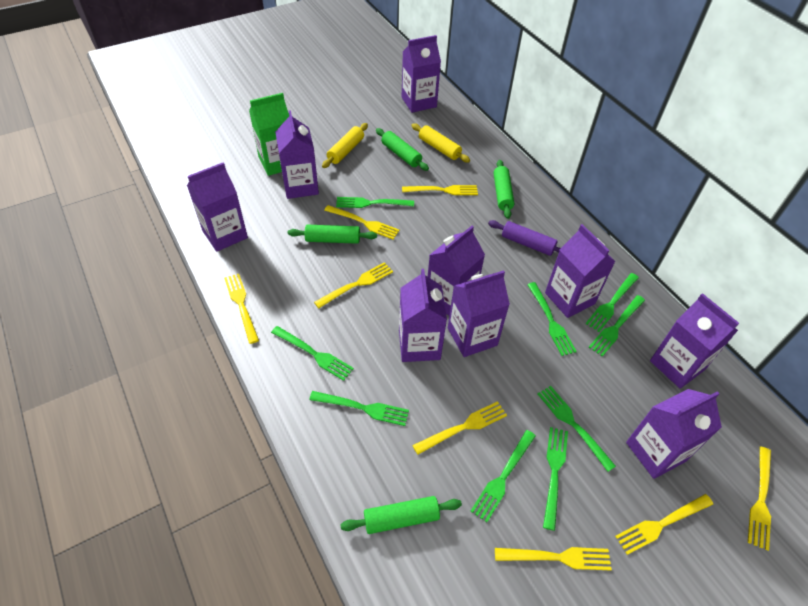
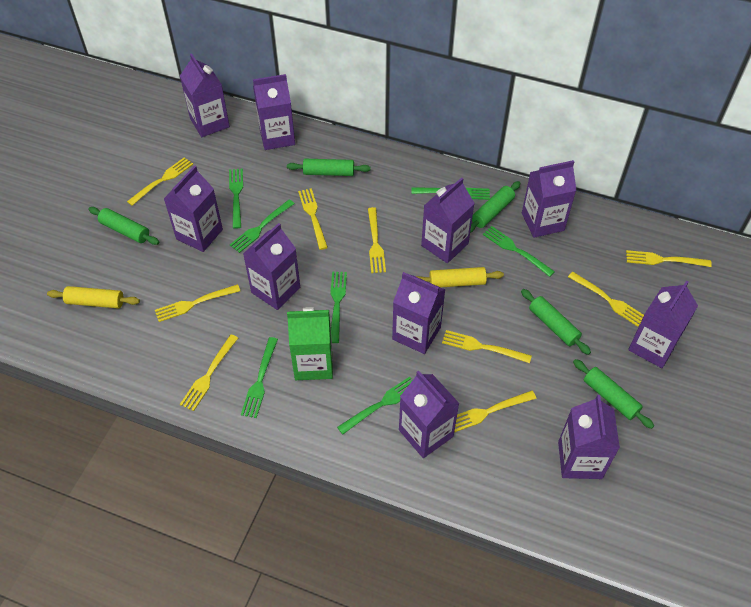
green fork: [271,326,354,381] [309,391,409,426] [336,197,414,208] [471,430,536,522] [527,282,577,356] [538,386,616,472] [543,427,568,531] [586,273,639,332] [589,295,645,357] = 9 -> [229,168,243,229] [230,199,295,253] [241,337,278,418] [330,272,347,343] [337,377,413,434] [411,187,490,200] [483,226,555,277] = 7
green rolling pin: [288,225,377,244] [340,496,462,534] [376,128,429,171] [494,160,514,219] = 4 -> [88,207,159,245] [287,159,371,176] [470,181,521,233] [521,289,591,355] [573,359,654,429] = 5
purple carton: [187,162,248,252] [275,110,319,199] [399,269,447,362] [401,35,441,113] [428,226,485,316] [448,270,510,357] [545,224,615,318] [626,389,722,479] [650,293,739,389] = 9 -> [164,165,223,252] [180,53,230,137] [243,223,300,310] [253,74,295,150] [392,272,445,354] [399,370,460,458] [421,177,475,263] [522,160,576,238] [558,395,620,479] [628,280,698,368] = 10
purple rolling pin: [488,220,561,256] = 1 -> none = 0
yellow fork: [224,274,259,344] [314,262,393,308] [324,205,400,240] [402,185,478,195] [412,401,507,455] [495,547,612,571] [615,494,713,555] [748,447,771,551] = 8 -> [127,157,193,206] [155,284,240,322] [180,335,238,411] [298,188,328,250] [368,207,386,273] [442,330,532,363] [454,391,536,433] [568,272,644,327] [626,250,712,267] = 9

